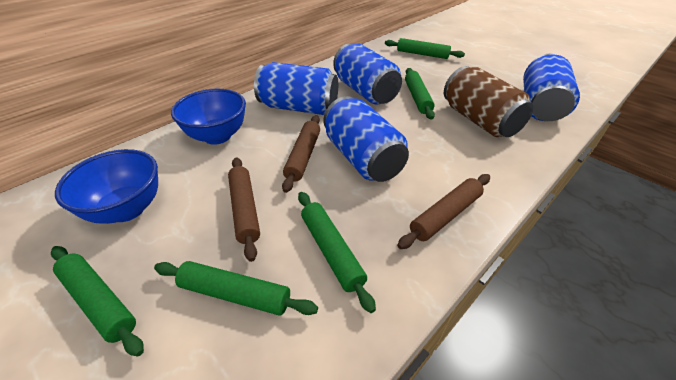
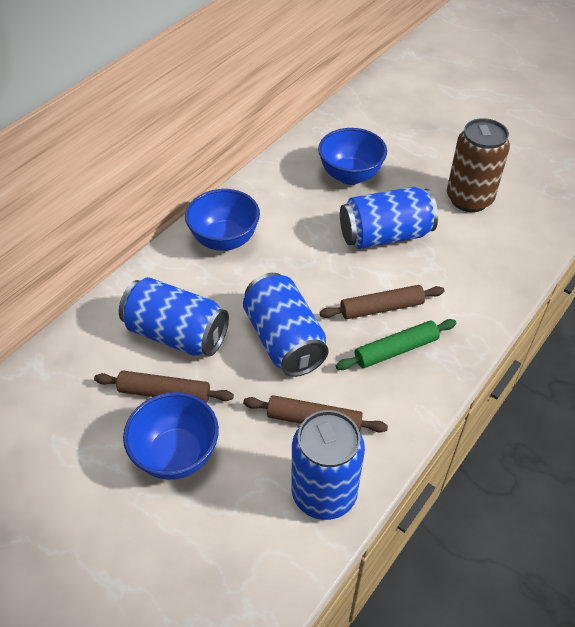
blue bowl: [55,149,158,224] [171,89,246,145] = 2 -> [123,392,219,480] [185,189,260,251] [318,128,387,185] = 3
green rolling pin: [51,246,144,357] [154,261,318,316] [298,192,376,313] [385,38,465,59] [405,68,435,120] = 5 -> [336,319,456,370] = 1

